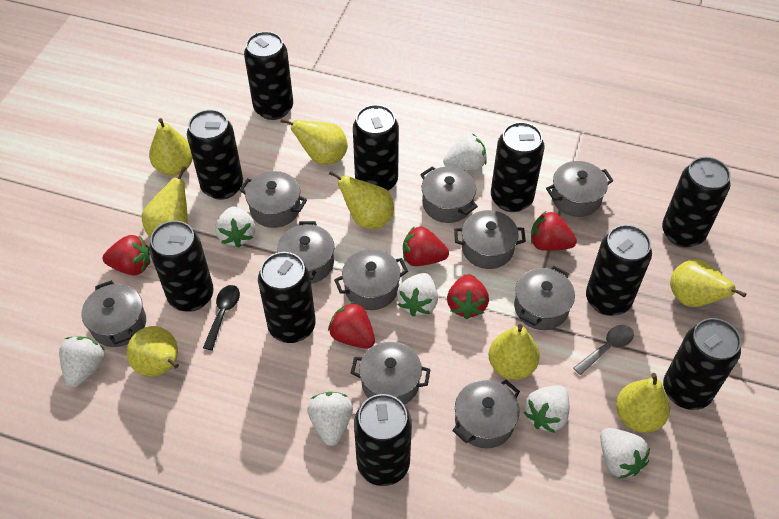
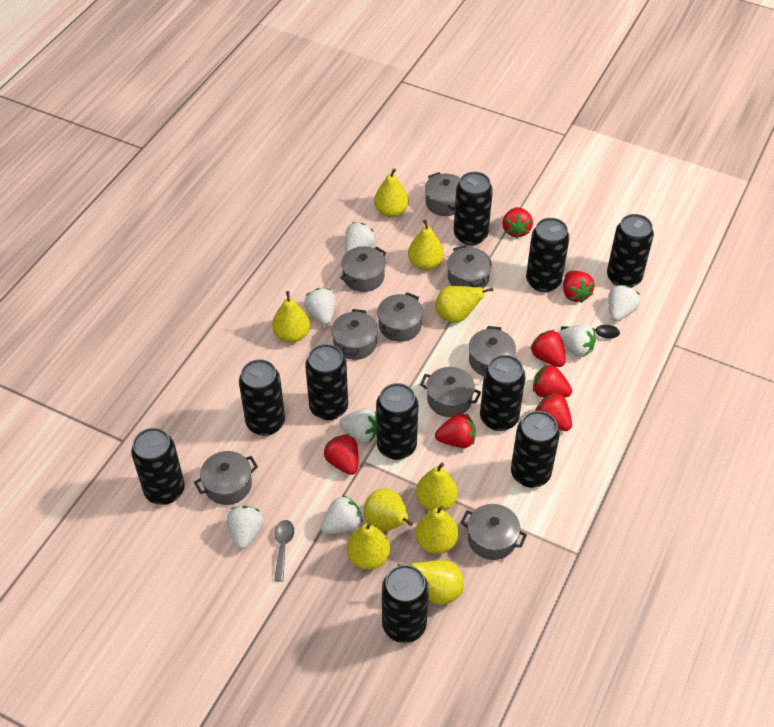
grey pot: [82,280,146,347] [240,171,307,228] [277,221,335,284] [334,249,408,310] [351,342,431,405] [420,167,478,223] [452,380,520,448] [454,210,526,269] [514,266,575,330] [546,161,614,217] = 10 -> [194,451,258,505] [331,309,378,360] [340,246,386,292] [377,292,423,342] [420,367,481,417] [425,172,460,216] [447,245,492,289] [460,504,527,560] [469,326,516,376] = 9
red strawberry: [103,235,150,275] [328,302,375,349] [403,226,449,266] [447,274,489,319] [531,211,577,251] = 5 -> [324,434,358,475] [435,413,476,448] [502,207,533,238] [530,330,566,367] [533,364,572,398] [535,392,572,431] [563,271,595,303] = 7
yellow pear: [127,326,179,377] [142,166,188,237] [149,118,193,175] [281,118,348,165] [329,171,394,229] [489,324,540,380] [616,373,670,433] [670,259,747,307] = 8 -> [272,291,310,343] [347,522,390,570] [364,488,413,531] [374,168,409,218] [397,560,464,605] [408,220,444,270] [415,506,458,554] [416,462,458,511] [435,286,493,323] = 9

